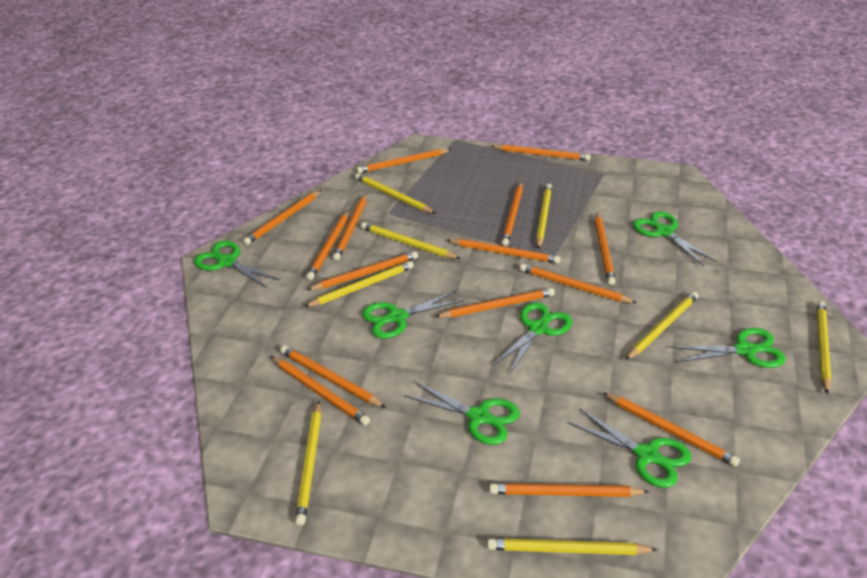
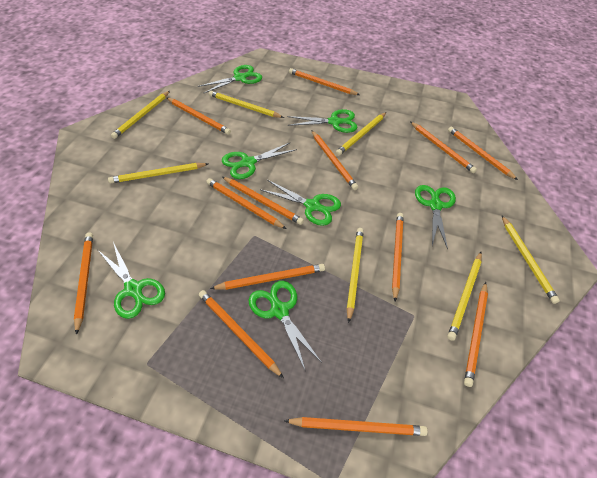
orange pencil: [243,190,321,245] [271,356,370,425] [280,345,386,408] [306,210,349,280] [307,251,418,290] [333,194,367,261] [356,149,452,173] [435,288,555,318] [447,239,561,264] [489,483,650,497] [491,144,590,161] [501,182,523,246] [520,264,637,303] [595,212,616,285] [603,392,740,467] = 15 -> [74,232,93,335] [166,97,231,135] [199,290,284,378] [206,178,286,229] [210,264,325,290] [222,177,304,225] [284,417,428,436] [289,68,360,95] [311,130,358,190] [392,213,404,301] [410,121,477,173] [448,127,518,180] [464,282,488,387] = 13
yellow pencil: [295,401,321,525] [304,261,414,307] [355,173,436,214] [361,222,461,259] [487,538,658,555] [536,184,552,249] [626,291,699,360] [817,301,831,394] = 8 -> [108,163,208,183] [111,91,170,139] [209,91,284,118] [336,112,387,156] [347,228,364,323] [447,252,482,341] [502,216,560,304] = 7

